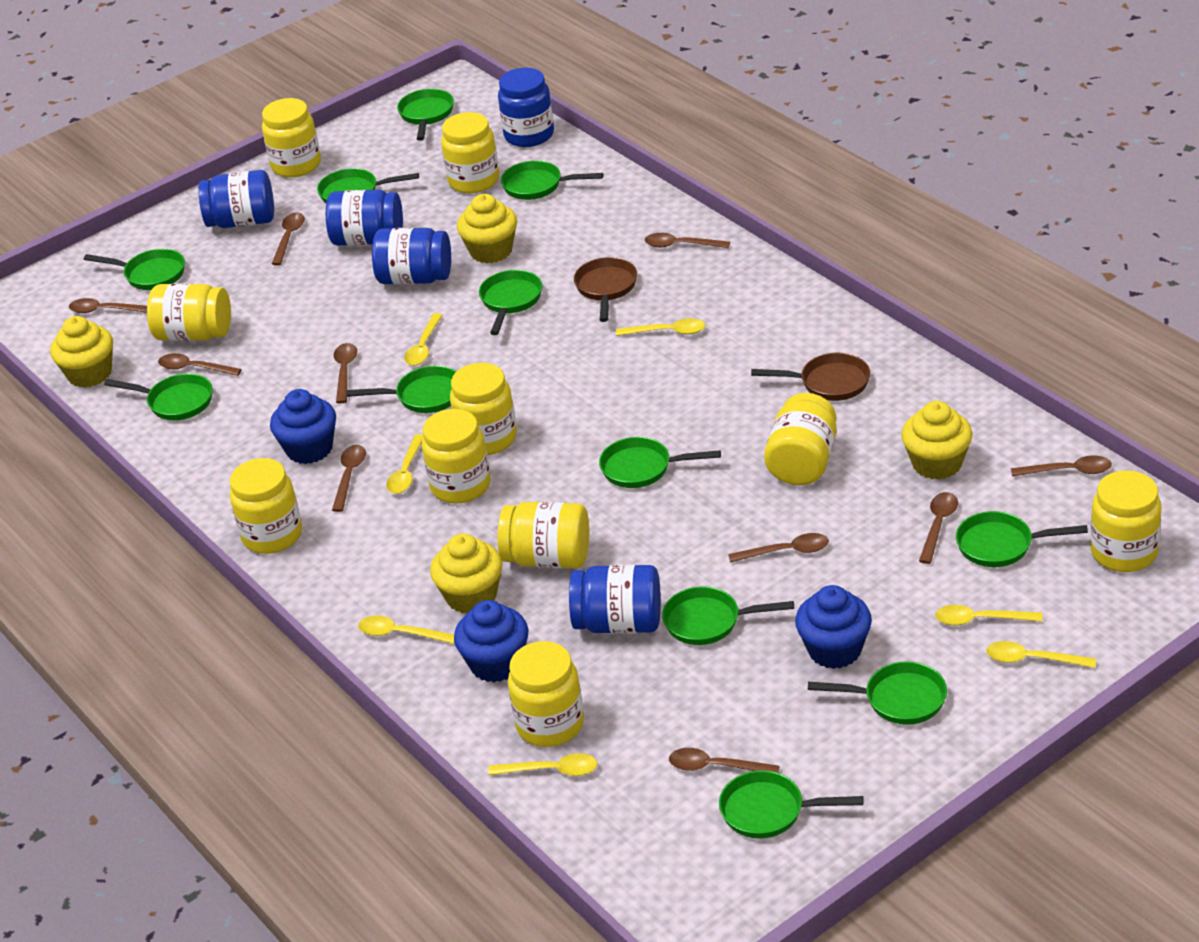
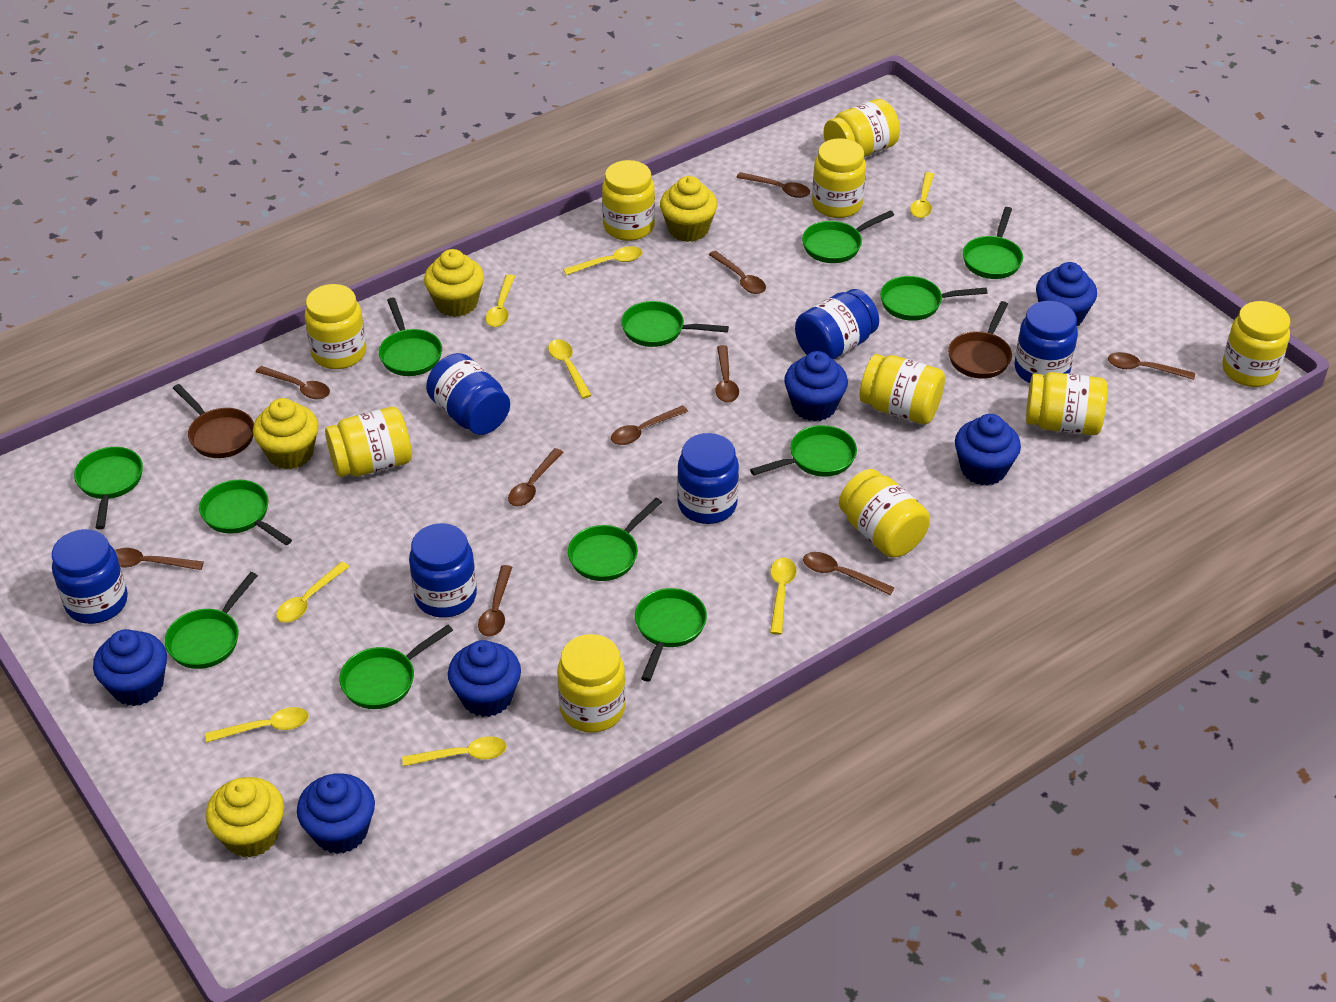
blue cupcake: [270,389,336,464] [454,600,528,682] [795,585,872,669] = 3 -> [93,629,167,706] [297,773,375,854] [448,640,521,717] [784,351,848,421] [955,414,1021,486] [1036,262,1097,326] = 6
blue jar: [199,170,274,228] [326,190,403,246] [372,228,451,284] [498,68,554,147] [569,565,661,633] = 5 -> [52,529,128,624] [409,523,477,618] [426,353,510,435] [677,433,739,524] [795,289,879,360] [1015,301,1078,383] = 6
yellow spoon: [358,615,454,644] [386,434,423,494] [404,313,443,366] [488,753,598,776] [616,318,705,336] [935,605,1042,626] [986,641,1096,668] = 7 -> [205,707,309,743] [276,562,350,623] [402,736,507,766] [485,275,515,327] [548,339,592,399] [563,246,643,275] [770,558,796,635] [910,172,934,218] = 8

